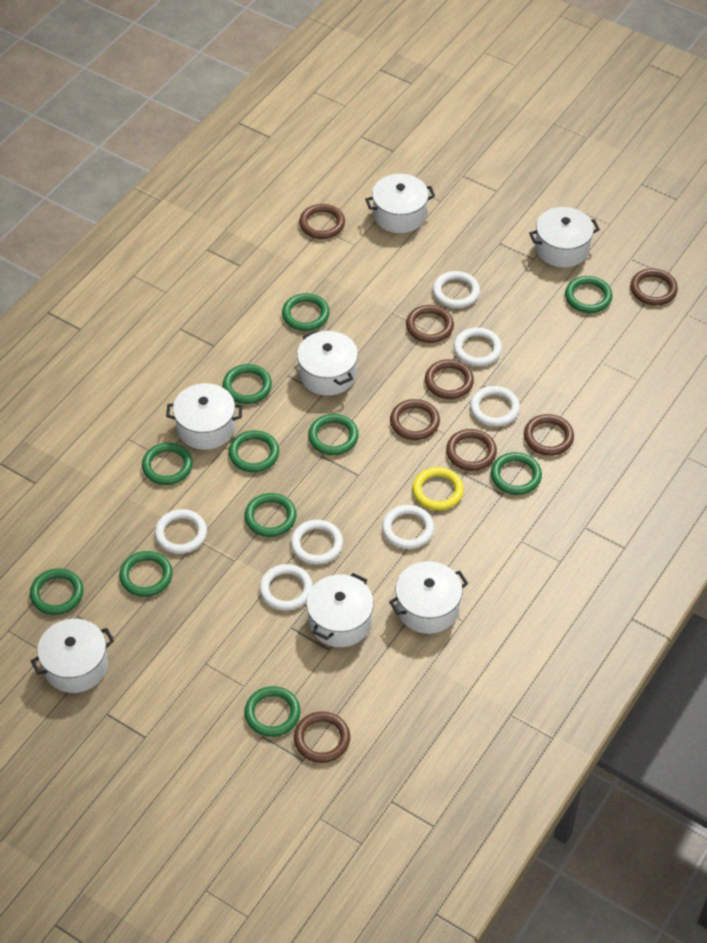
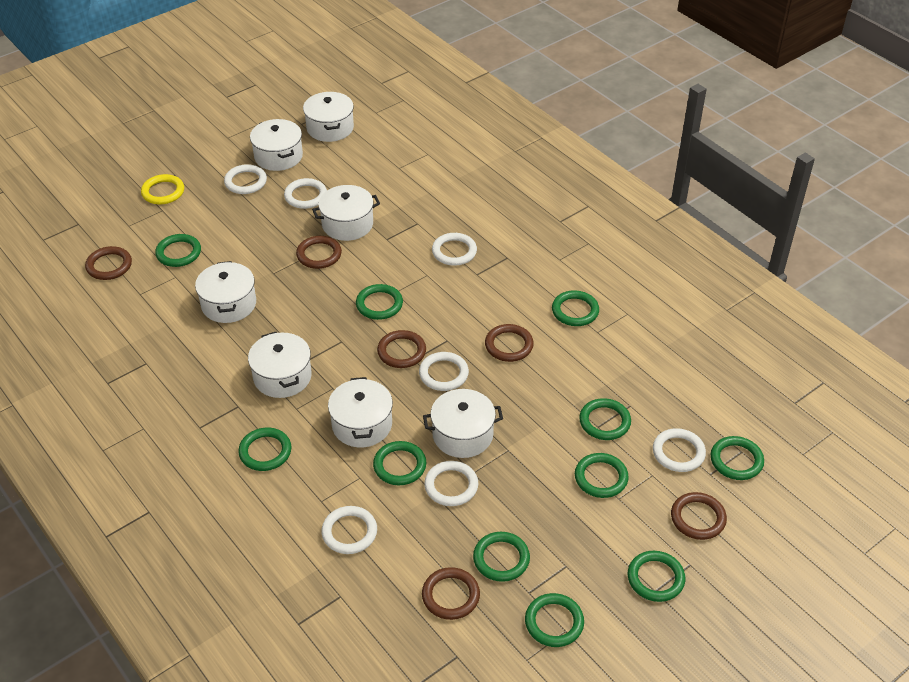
brown ring: [294,711,350,763] [299,204,345,239] [390,399,440,440] [406,305,454,343] [425,359,474,399] [446,429,497,471] [524,414,574,456] [630,268,678,306] = 8 -> [85,246,132,280] [296,236,342,269] [377,330,426,368] [422,567,480,620] [485,324,534,362] [671,492,727,540] = 6

